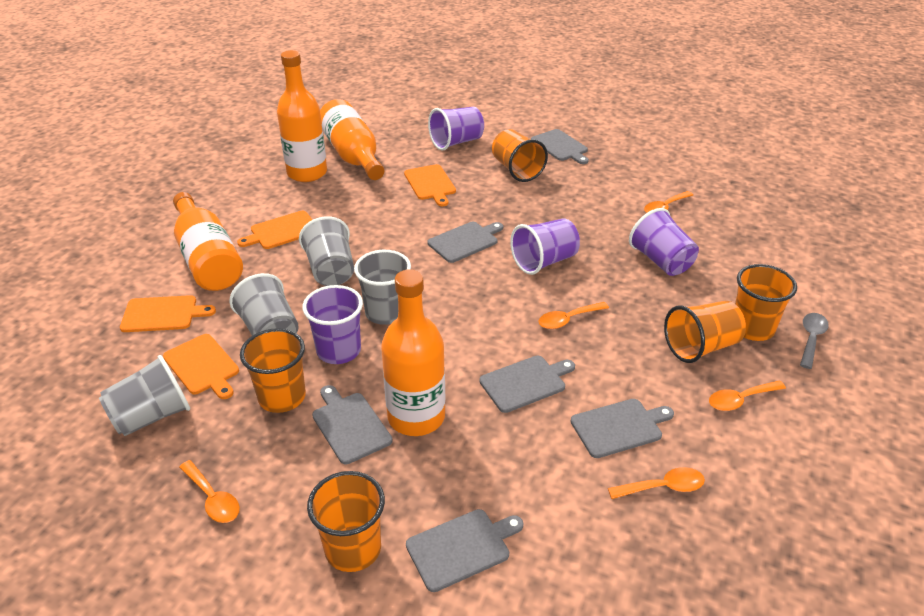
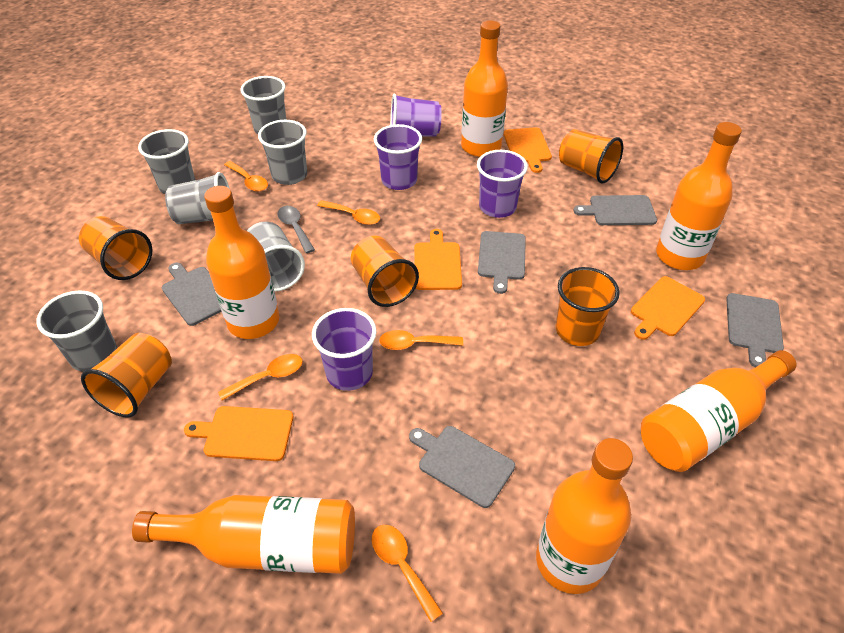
grey cup: [99,355,190,436] [229,273,299,336] [299,216,354,286] [354,250,411,325] = 4 -> [36,290,117,372] [138,129,195,194] [165,172,230,224] [240,76,286,134] [247,221,305,292] [258,120,307,185] = 6
grey cutting board: [312,385,393,464] [406,509,523,592] [428,222,503,263] [479,356,575,413] [531,129,589,164] [570,399,674,458] = 6 -> [162,263,222,326] [409,426,515,508] [478,231,526,294] [574,195,657,225] [726,293,784,367] = 5
orange bottle: [173,192,243,291] [277,50,327,182] [320,99,384,180] [381,269,445,436] = 4 -> [132,495,355,574] [204,186,279,339] [461,20,508,157] [536,438,633,594] [641,350,797,472] [656,122,742,270] = 6

